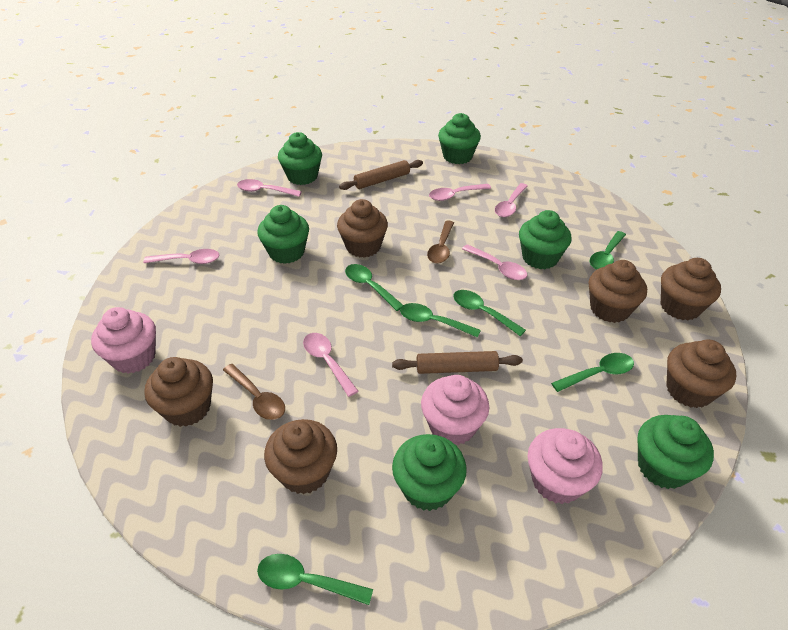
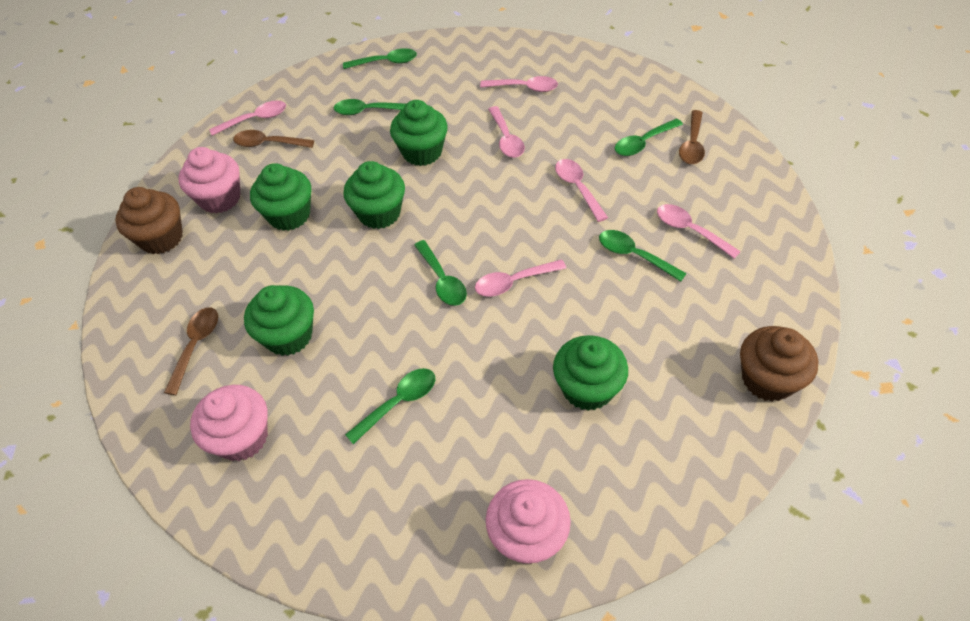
brown cupcake: [144,357,213,427] [264,419,337,494] [337,199,388,258] [589,260,647,323] [661,258,721,320] [666,340,736,408] = 6 -> [115,187,183,254] [740,326,818,402] = 2
brown rolling pin: [339,160,423,190] [392,351,523,374] = 2 -> none = 0
brown spoon: [223,364,285,420] [427,220,454,264] = 2 -> [164,307,218,395] [233,130,314,148] [679,110,705,164] = 3
green cupcake: [257,205,309,264] [278,132,322,185] [392,434,467,511] [438,113,481,164] [519,210,571,269] [637,415,714,489] = 6 -> [244,285,314,356] [250,163,311,231] [343,161,405,229] [390,100,448,166] [553,335,628,411] = 5

